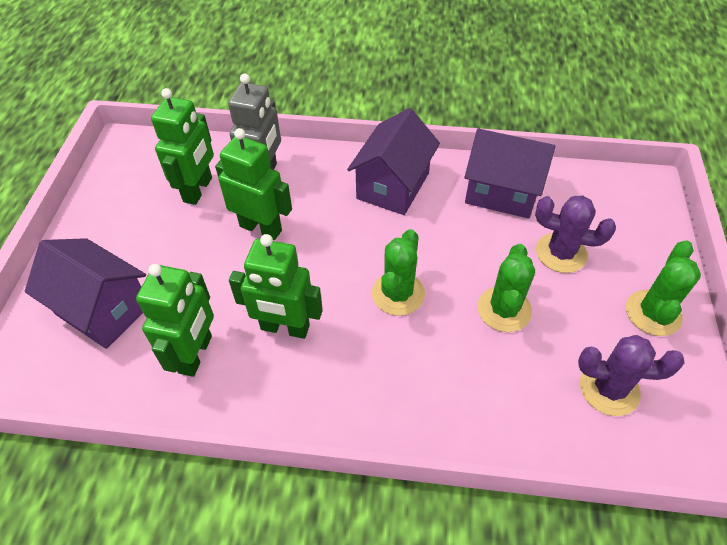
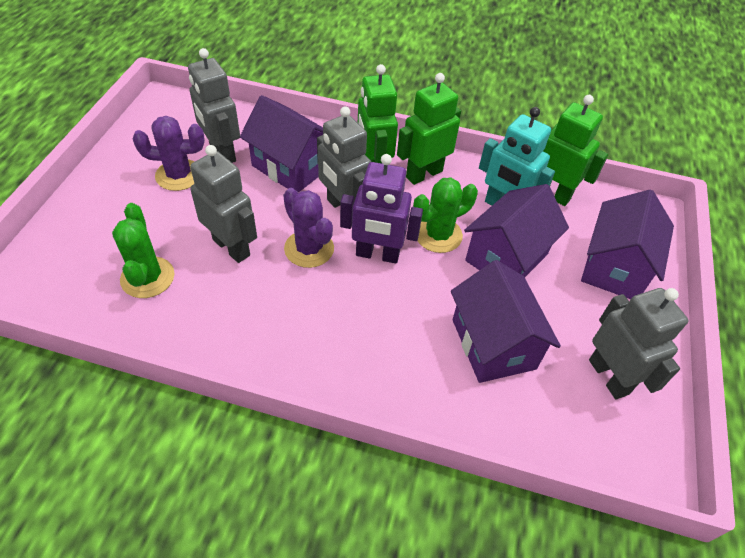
green cactus: [372,229,425,316] [477,244,535,332] [626,240,701,336] = 3 -> [112,203,174,298] [413,178,478,253] = 2
green robot: [136,264,214,377] [151,88,214,205] [215,128,292,240] [229,234,323,339] = 4 -> [358,64,398,163] [397,73,461,185] [543,95,608,206] = 3
grey robot: [228,73,281,170] = 1 -> [188,48,240,163] [190,145,257,263] [317,106,371,208] [589,288,688,399] = 4
purple house: [25,238,146,349] [347,108,440,215] [464,129,556,219] = 3 -> [240,95,323,193] [451,260,561,383] [464,184,569,277] [581,189,674,299] = 4
purple robot: none = 0 -> [340,154,423,263] = 1
turquoise robot: none = 0 -> [479,107,555,205] = 1

